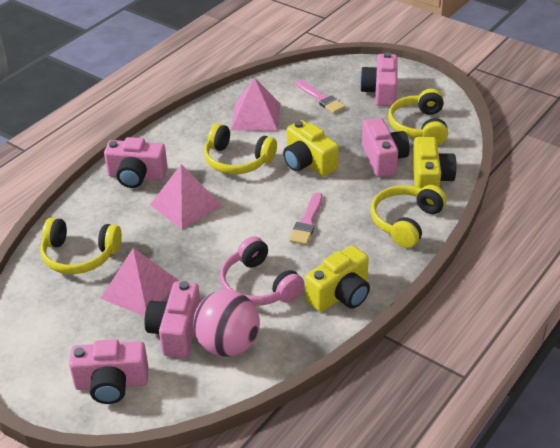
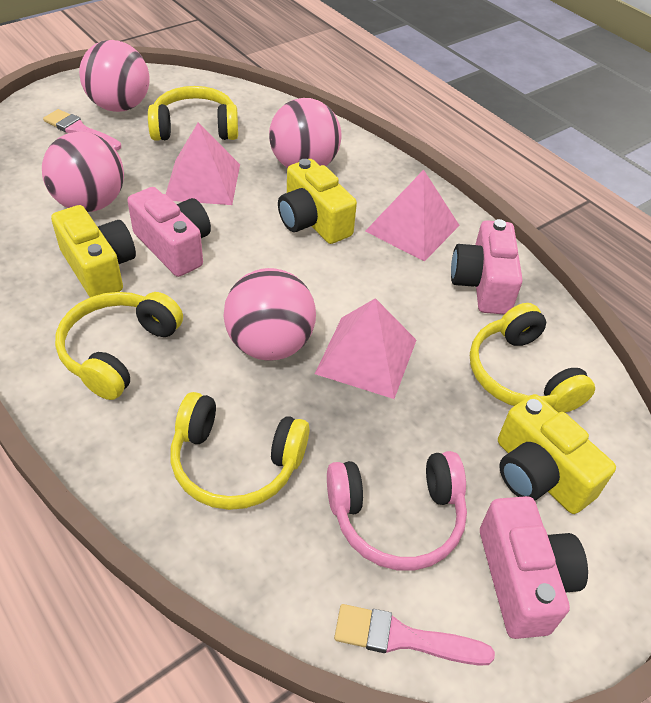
pink ball: [193,290,260,357] = 1 -> [42,132,124,212] [79,40,150,112] [224,268,316,361] [269,98,341,168] = 4
pink camera: [69,339,149,404] [104,137,168,188] [144,281,200,358] [360,52,398,106] [362,118,410,177] = 5 -> [127,187,211,277] [451,219,523,314] [480,496,588,639] = 3

